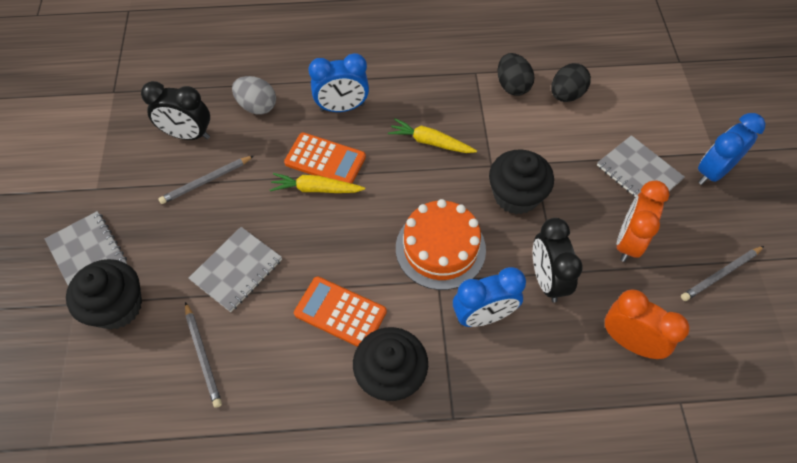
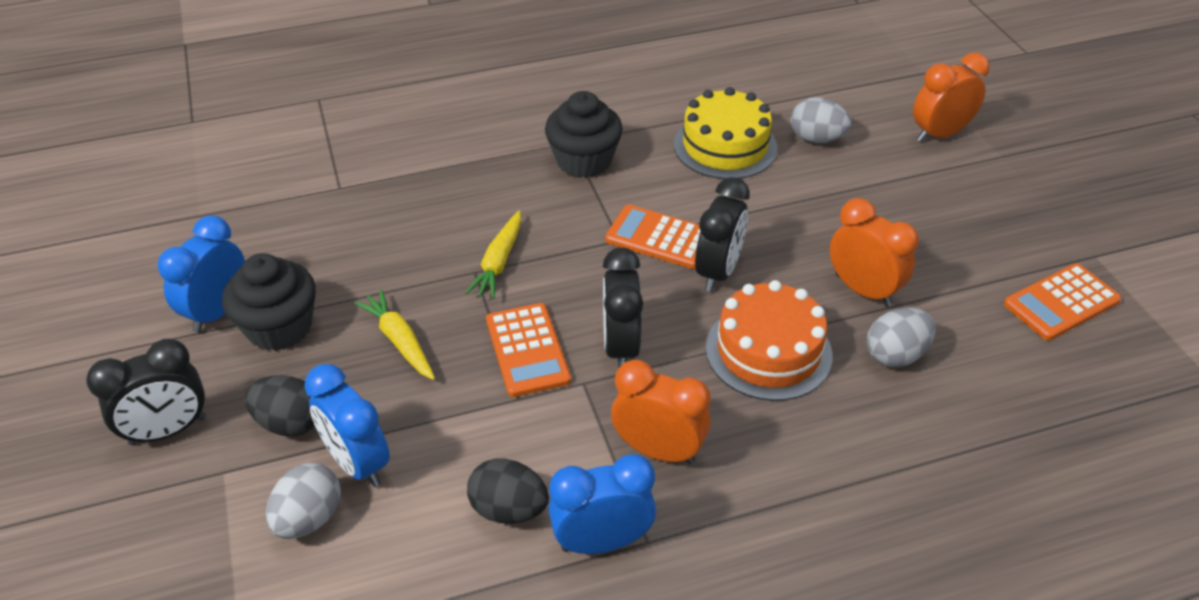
black clock: [141,81,210,140] [533,218,583,302] = 2 -> [86,339,206,445] [603,248,643,368] [695,177,750,292] = 3
black cupcake: [66,259,142,330] [353,327,428,401] [489,149,554,214] = 3 -> [222,253,316,351] [545,91,623,178] = 2
grey egg: [232,76,276,115] = 1 -> [266,463,341,539] [790,97,851,143] [867,308,936,367] = 3
grey notebook: [45,211,127,286] [189,227,282,312] [597,135,685,197] = 3 -> none = 0
grey pencil: [158,156,254,204] [185,302,222,408] [681,246,764,301] = 3 -> none = 0
orange calculator: [284,132,366,184] [294,276,387,347] = 2 -> [486,303,571,397] [605,205,700,269] [1004,263,1121,341] = 3
orange clock: [605,289,689,359] [617,181,670,262] = 2 -> [611,359,711,464] [830,198,919,307] [913,53,990,143] = 3
yellow cake: none = 0 -> [674,87,778,179] = 1

